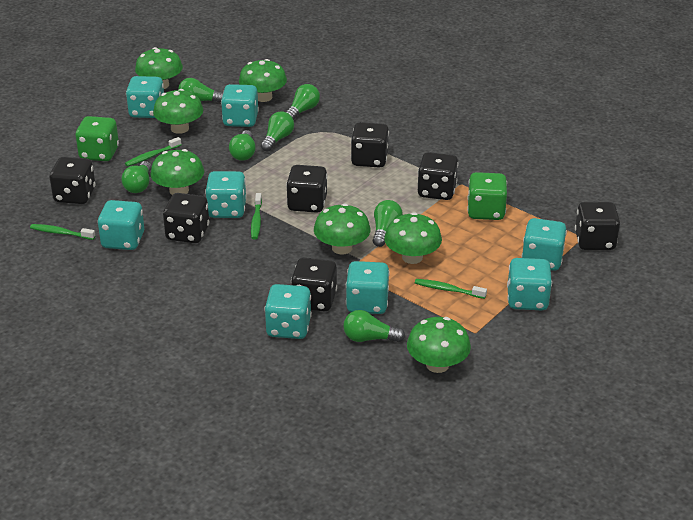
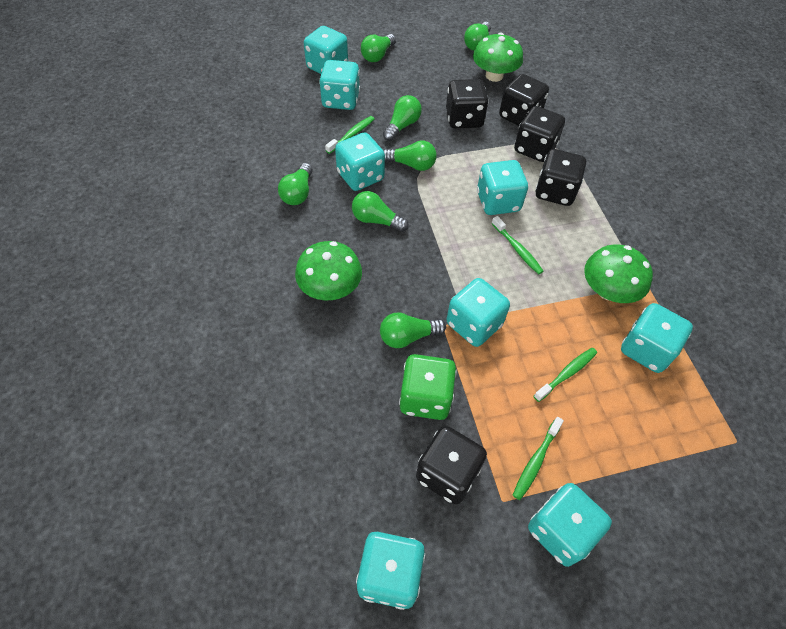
black dice: [49,157,96,204] [163,193,209,243] [286,165,327,213] [291,257,337,311] [351,122,389,168] [418,152,458,200] [575,202,620,250] = 7 -> [416,426,487,504] [446,79,489,128] [499,74,549,126] [514,106,565,162] [535,149,586,206] = 5
green dice: [75,116,119,161] [467,172,507,220] = 2 -> [399,354,457,420] = 1
green mushroom: [135,47,183,89] [150,149,204,195] [153,89,203,134] [239,59,287,102] [314,203,371,254] [384,212,442,264] [407,317,471,373] = 7 -> [295,241,362,300] [473,33,523,82] [584,244,653,303] = 3

